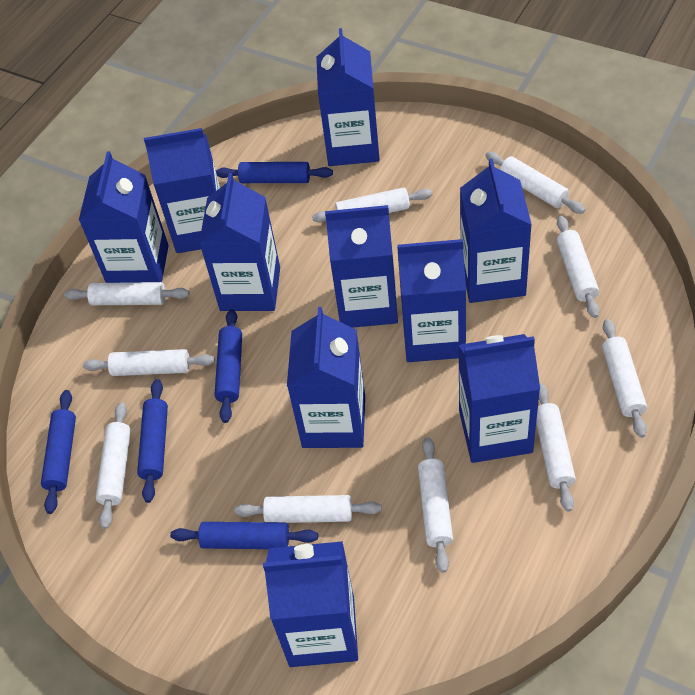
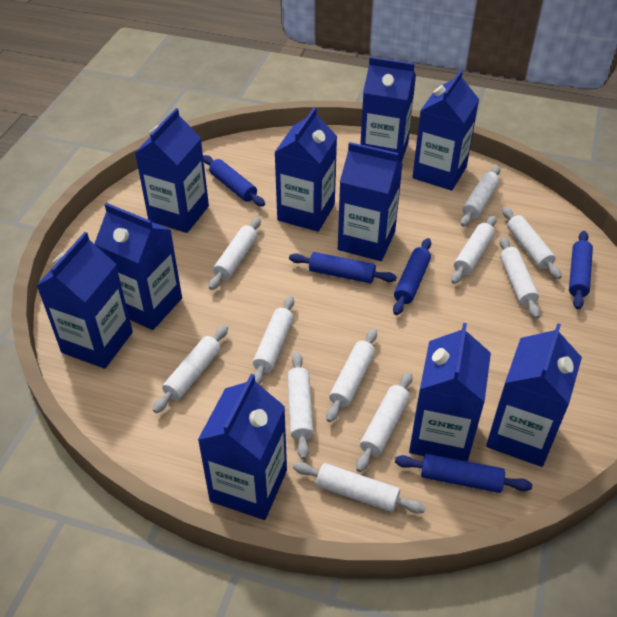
white rolling pin: [64,282,190,305] [83,349,215,376] [96,402,131,529] [234,495,382,523] [312,187,433,222] [418,437,453,573] [485,152,585,214] [536,383,576,512] [557,216,599,318] [602,319,647,438] = 10 -> [153,325,228,413] [209,217,261,290] [253,296,294,385] [287,352,314,460] [293,462,426,514] [326,329,377,422] [356,372,412,472] [451,216,497,284] [460,166,500,227] [499,237,540,319] [502,207,562,279] = 11

